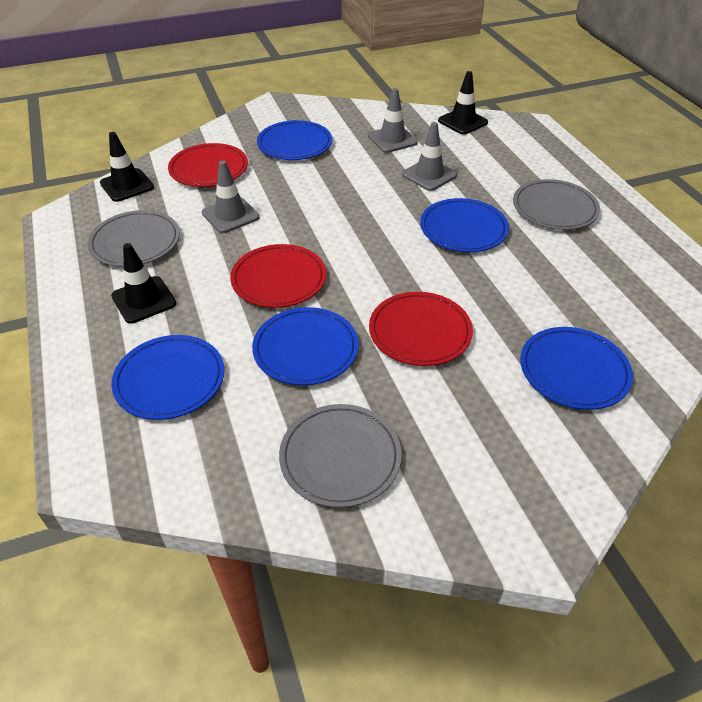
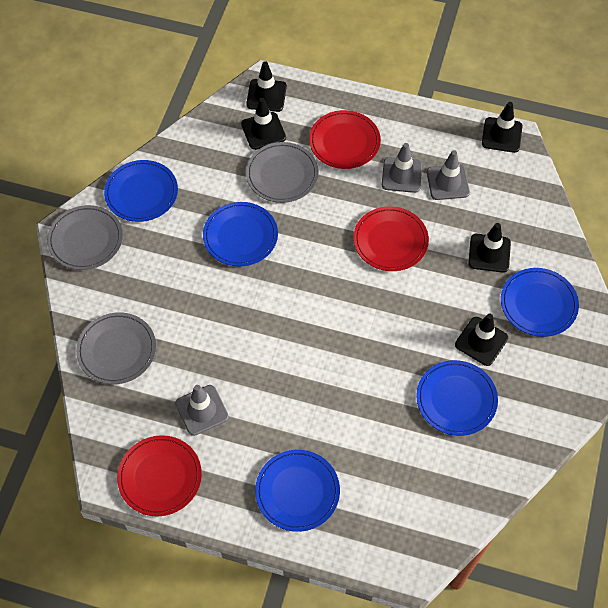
black traffic cone: [100,132,154,202] [111,243,176,324] [438,71,488,135] = 3 -> [241,98,286,150] [246,61,287,112] [455,314,508,366] [468,223,511,273] [482,102,522,153] = 5

